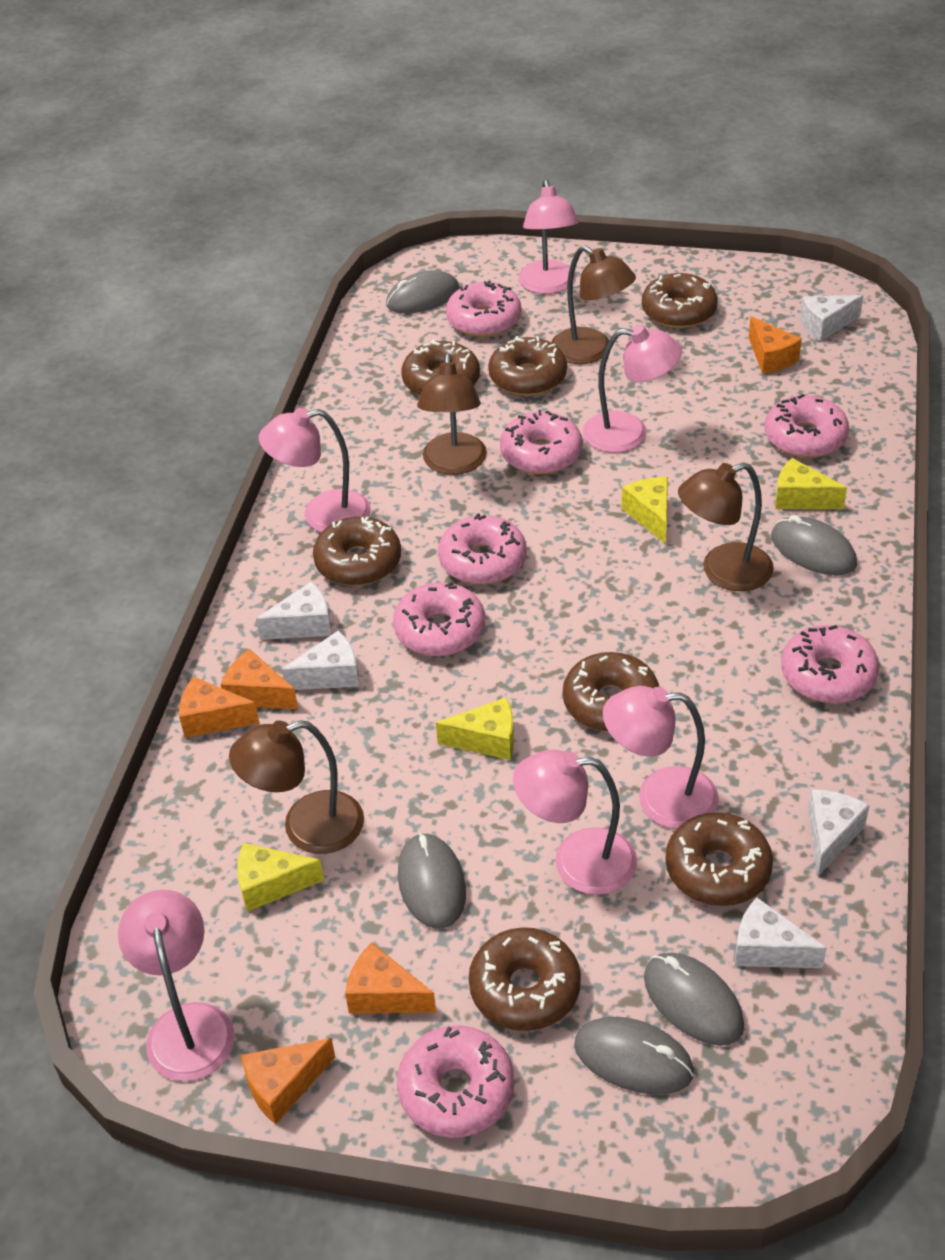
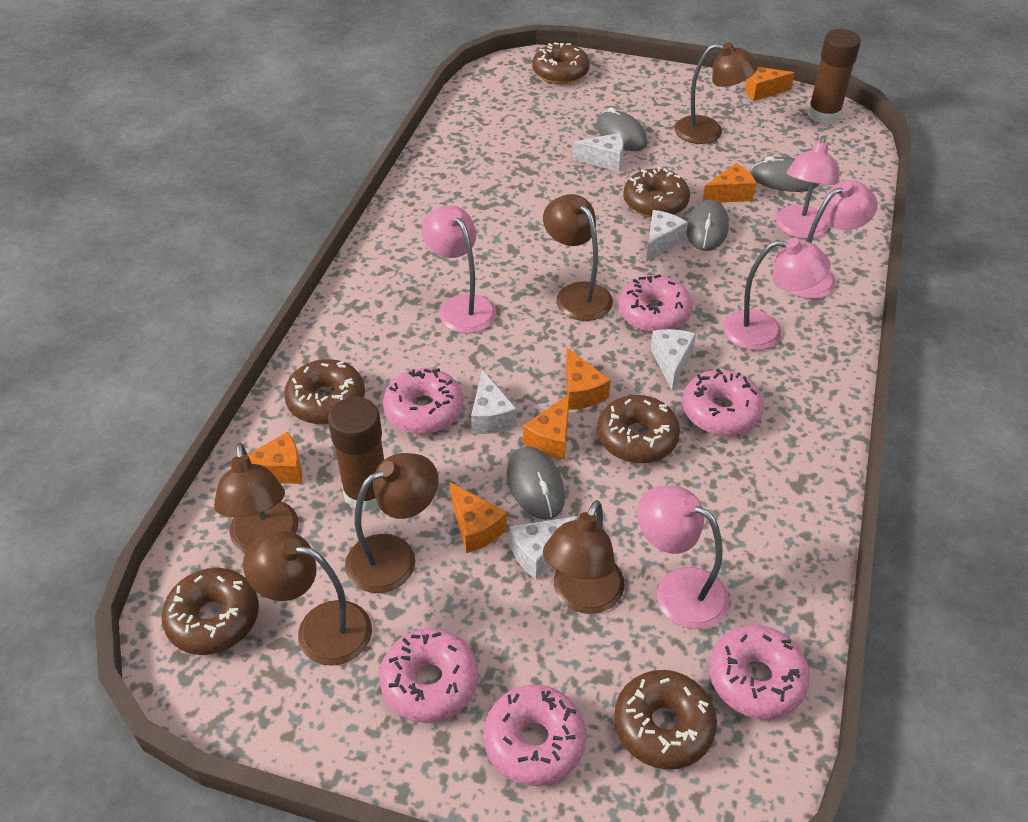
brown donut: [313,517,401,586] [401,339,480,395] [468,927,581,1031] [488,336,567,396] [563,652,659,732] [642,273,718,328] [665,812,773,906] = 7 -> [161,568,259,655] [284,359,365,424] [532,42,590,84] [597,395,680,463] [614,670,717,769] [623,167,690,218] = 6
brown glue stick: none = 0 -> [328,397,384,512] [808,29,861,124] = 2
brown lamp: [229,720,364,854] [417,353,487,475] [551,246,636,364] [678,462,774,591] = 4 -> [214,443,298,553] [243,531,372,666] [345,453,439,593] [543,194,613,321] [543,500,625,614] [674,42,758,144] = 6
grey mouse: [386,270,459,313] [398,833,466,929] [574,1017,694,1095] [644,953,744,1046] [771,515,857,575] = 5 -> [507,446,565,520] [596,107,648,151] [686,200,729,251] [750,156,819,192] = 4
orange cheese: [179,677,259,738] [221,649,298,709] [241,1038,335,1124] [345,943,436,1014] [749,316,802,374] = 5 -> [230,432,302,484] [450,482,507,553] [523,393,570,459] [566,347,611,410] [702,163,756,202] [745,67,795,101] = 6
pink donut: [393,581,485,656] [397,1025,514,1138] [438,513,527,585] [446,281,521,337] [500,410,583,475] [765,394,849,458] [781,625,879,704] = 7 -> [379,628,478,723] [383,368,463,434] [483,685,586,786] [618,275,693,333] [682,369,764,436] [709,625,810,719] = 6
pink lamp: [118,890,234,1081] [259,408,371,532] [513,750,637,895] [518,179,579,294] [583,325,682,453] [603,686,719,829] = 6 -> [421,205,497,334] [637,486,729,629] [723,238,831,350] [776,136,840,239] [788,180,878,299] = 5
yellow cheese: [237,843,324,912] [436,697,514,760] [621,477,668,544] [775,458,847,509] = 4 -> none = 0

